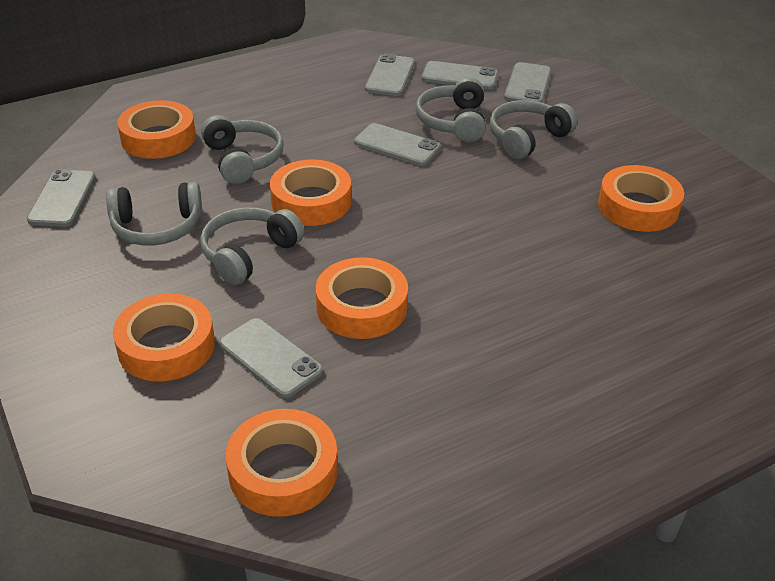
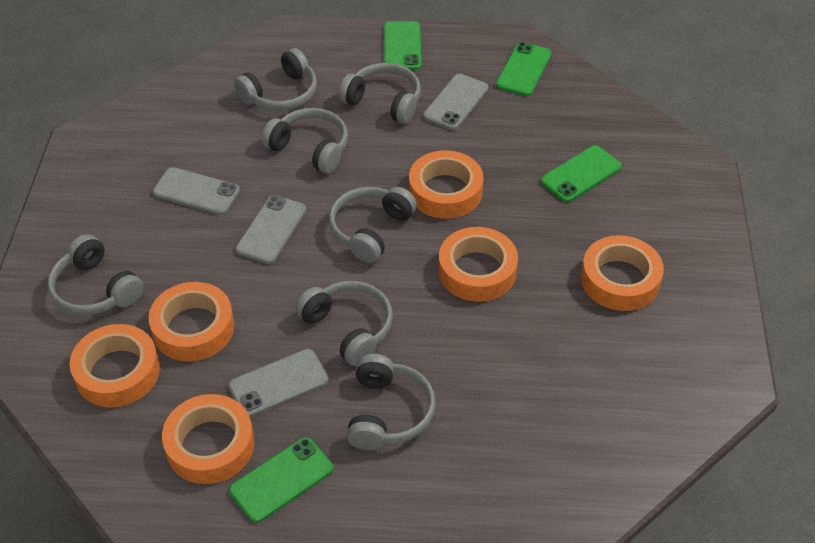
green phone: none = 0 -> [229,437,333,523] [384,21,422,70] [496,42,552,96] [541,145,622,202] = 4
grey headphones: [106,182,202,246] [200,207,304,285] [201,115,284,184] [415,77,486,142] [489,100,577,159] = 5 -> [47,234,144,315] [234,48,317,111] [262,108,348,174] [295,281,393,366] [329,187,417,263] [339,63,421,124] [347,354,436,450] = 7
grey phone: [27,169,96,227] [219,318,323,398] [354,123,441,166] [365,54,415,96] [422,61,498,90] [504,62,551,103] = 6 -> [153,167,240,215] [229,349,329,417] [236,195,306,264] [423,74,488,130] = 4

